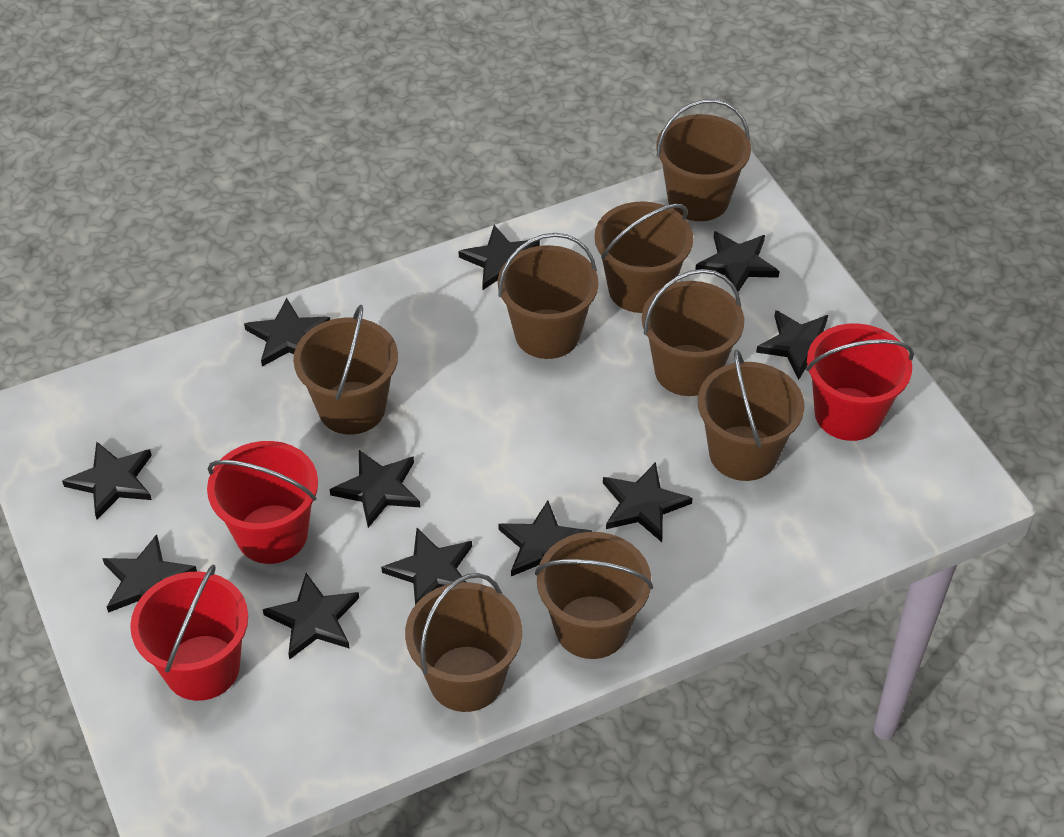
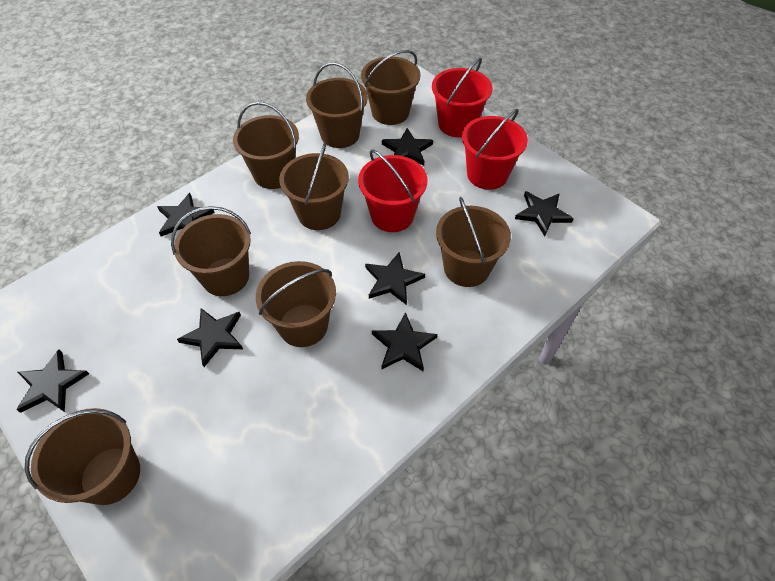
black star: [62,441,152,520] [102,534,197,613] [244,298,330,367] [263,573,359,660] [329,450,420,528] [381,528,472,605] [458,225,540,290] [498,500,592,576] [603,462,693,542] [695,231,780,292] [756,310,828,380] = 11 -> [17,350,89,413] [157,193,215,236] [177,308,243,367] [365,252,425,305] [372,312,437,372] [382,128,433,165] [515,191,574,236] = 7

